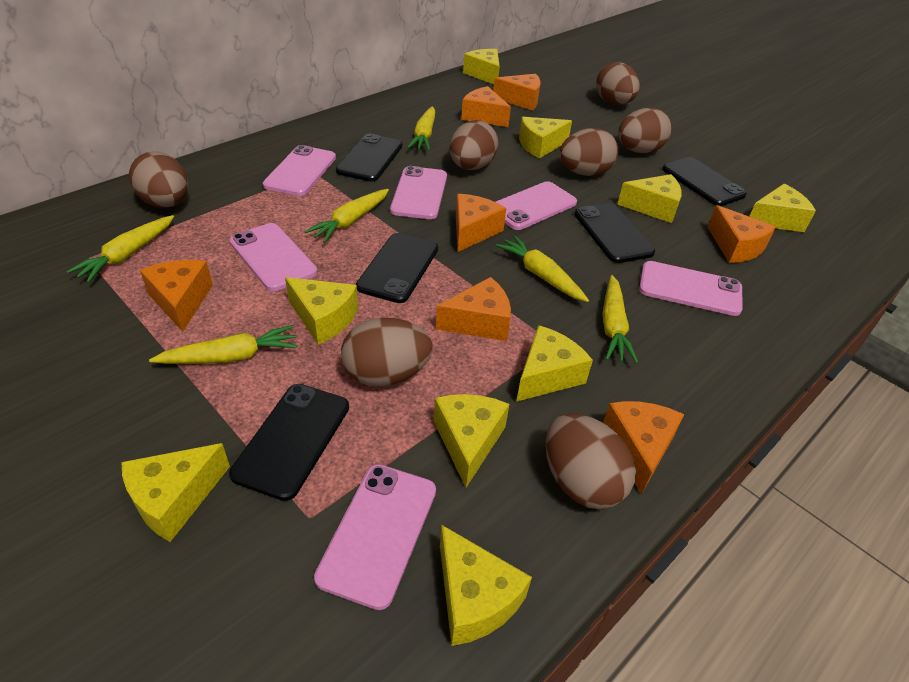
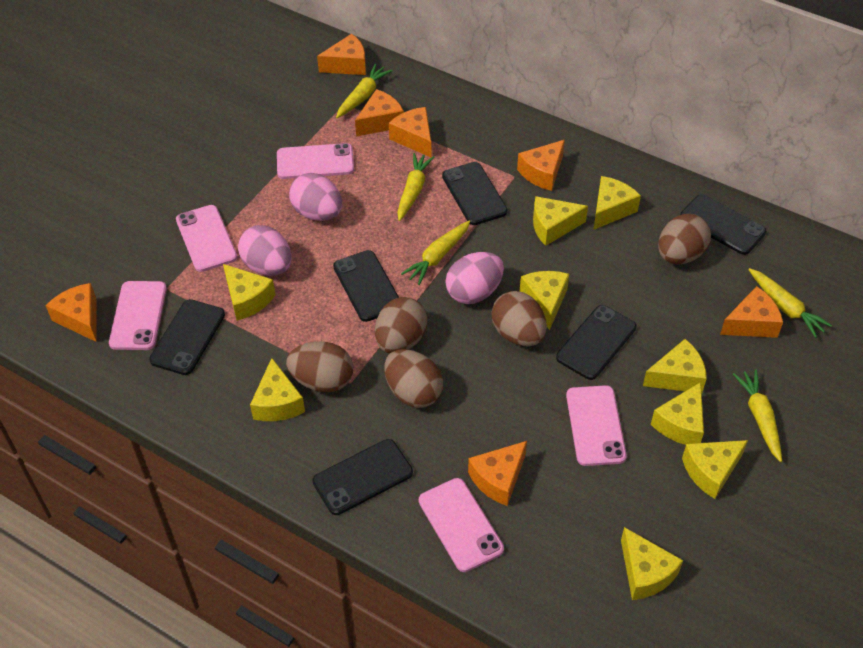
black phone: [229,384,349,501] [336,133,402,182] [356,233,438,303] [574,203,655,263] [662,157,747,206] = 5 -> [149,299,225,375] [312,439,413,515] [333,250,399,322] [442,162,508,225] [556,305,636,380] [680,194,766,255] = 6
brown egg: [129,151,188,208] [341,318,433,387] [449,120,498,170] [545,413,636,509] [559,128,618,176] [596,62,640,105] [618,108,672,153] = 7 -> [286,341,353,392] [375,297,427,353] [384,349,443,408] [492,291,547,346] [658,214,711,264] = 5
pink egg: none = 0 -> [238,225,292,276] [289,173,342,221] [445,252,504,304] = 3
pink phone: [230,223,317,291] [263,145,336,196] [314,464,436,610] [390,166,447,219] [496,181,577,230] [639,261,743,316] = 6 -> [109,281,167,350] [176,205,238,272] [277,143,354,179] [419,478,504,572] [566,385,627,466] = 5
yellow carrot: [67,215,174,283] [149,325,298,364] [304,189,389,243] [407,106,435,151] [495,235,589,302] [602,275,638,363] = 6 -> [336,63,393,118] [397,153,434,221] [401,220,470,285] [733,370,782,462] [748,268,832,338] = 5

